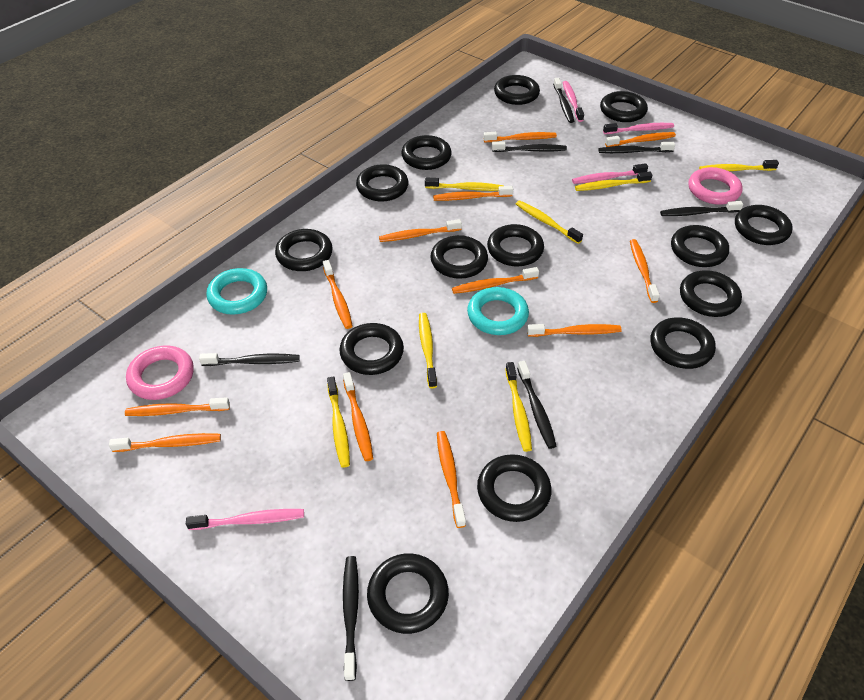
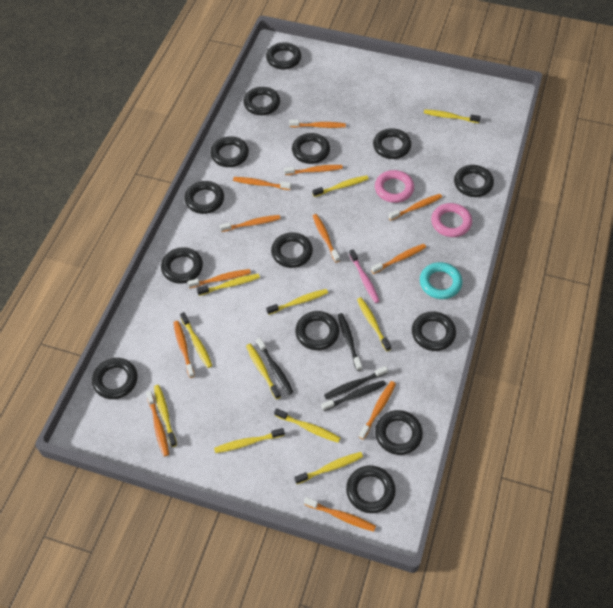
black toothbrush: [199,353,300,366] [343,556,359,681] [492,141,567,152] [517,361,556,449] [553,78,574,123] [598,142,675,153] [660,201,743,216] = 7 -> [256,338,293,395] [321,380,386,411] [324,366,388,400] [338,313,362,371] = 4
pink toothbrush: [186,509,304,530] [562,81,584,122] [572,163,648,184] [603,123,674,134] = 4 -> [349,249,379,303] = 1
turquoise ring: [206,268,267,315] [467,287,529,335] = 2 -> [420,262,462,299] = 1
yellow toothbrush: [327,376,350,468] [419,313,437,388] [425,177,504,191] [505,362,532,452] [516,200,583,244] [575,172,653,191] [699,160,779,171] = 7 -> [154,385,177,447] [180,312,213,368] [197,274,260,296] [214,428,285,453] [246,344,281,399] [266,289,328,315] [274,408,340,443] [294,452,363,484] [312,175,369,197] [357,298,391,351] [424,109,481,123] = 11

